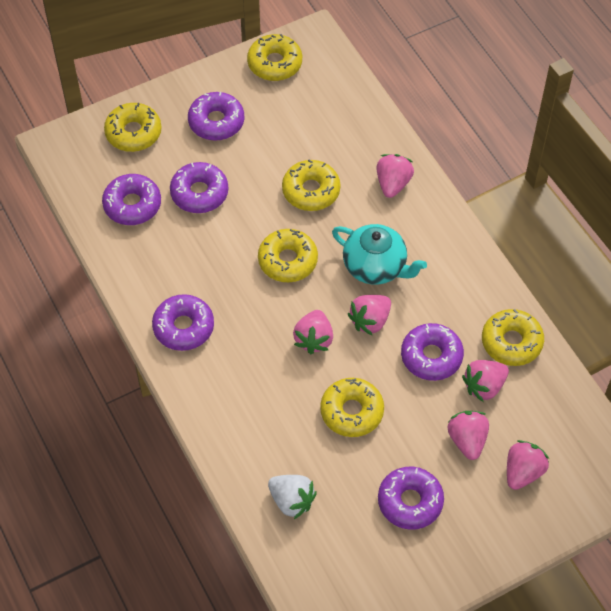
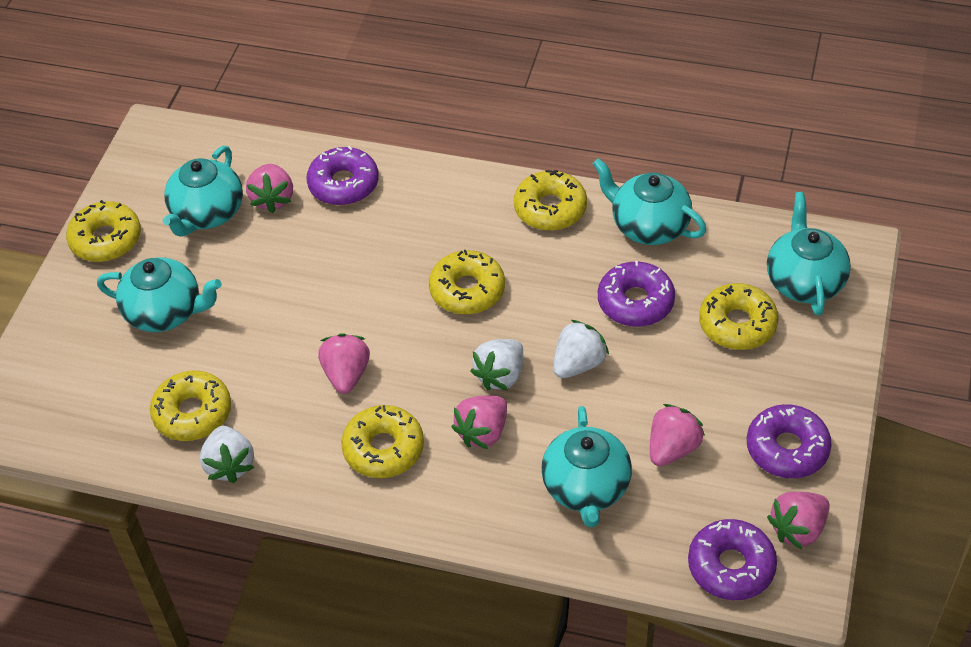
pink strawberry: [293,310,333,354] [348,295,391,336] [376,154,414,198] [447,411,489,460] [462,360,509,402] [507,440,549,490] = 6 -> [246,164,293,213] [318,333,370,394] [451,396,507,449] [650,404,705,466] [767,492,830,549] = 5
purple donut: [102,174,161,225] [152,294,214,351] [170,162,228,213] [188,92,245,141] [378,466,444,530] [401,323,464,381] = 6 -> [306,146,379,205] [598,261,675,327] [688,519,777,600] [747,404,832,478] = 4
turquoise teapot: [332,224,427,285] = 1 -> [97,257,222,332] [163,146,243,237] [541,406,632,527] [593,158,706,245] [767,192,851,316] = 5
white strawberry: [268,475,317,519] = 1 -> [200,426,254,483] [470,339,523,390] [553,320,609,378] = 3

